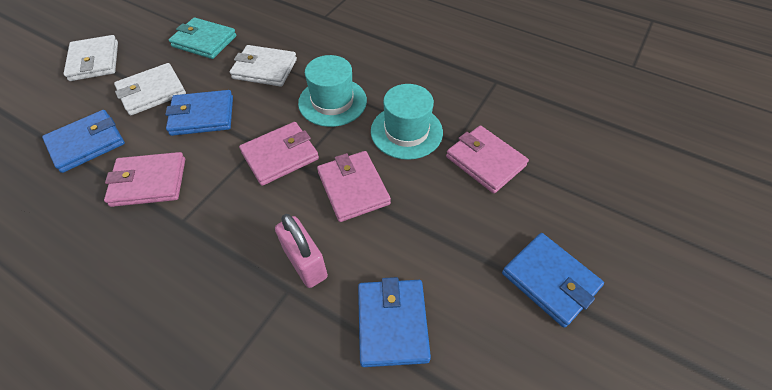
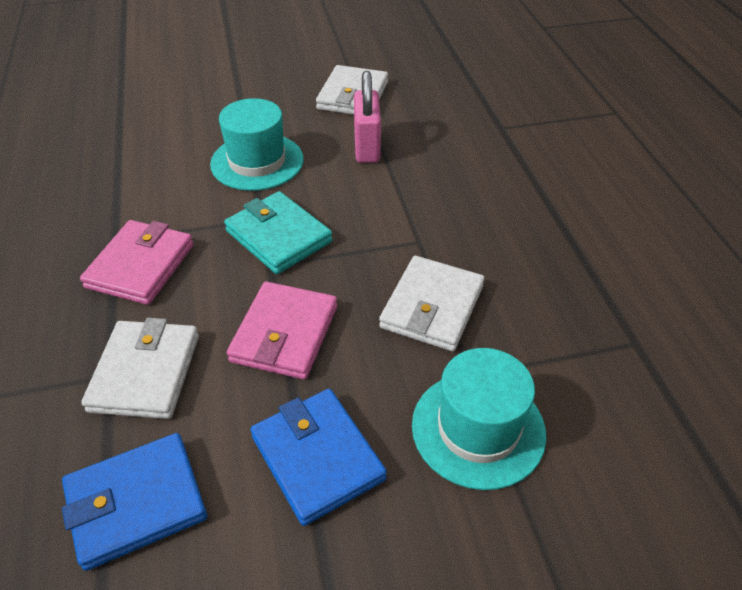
blue wallet: [42,110,125,173] [165,90,233,136] [358,277,431,367] [502,233,604,328] = 4 -> [62,433,207,571] [250,389,387,526] = 2
pink wallet: [104,152,185,207] [239,122,319,186] [317,151,391,222] [446,125,529,194] = 4 -> [80,220,194,305] [227,282,337,380] = 2

